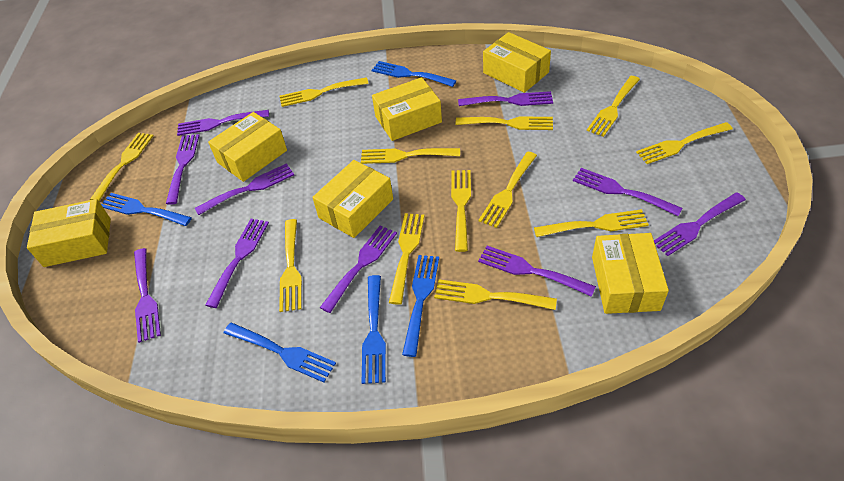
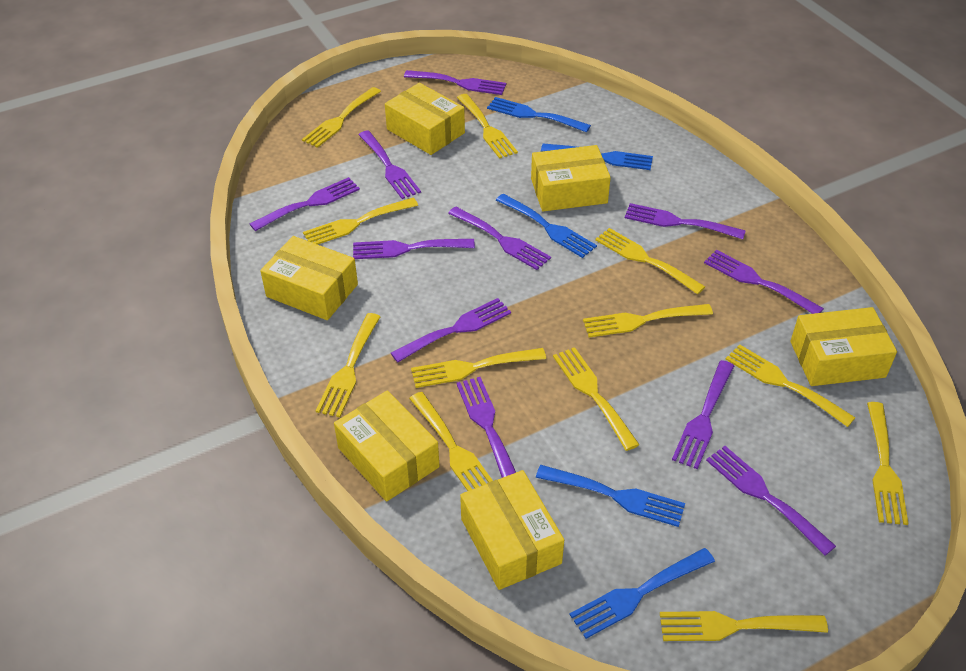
purple fork: [134,248,161,343] [166,134,200,205] [177,110,269,136] [195,163,294,215] [205,219,269,308] [320,226,397,313] [458,91,553,106] [478,246,596,297] [573,168,682,216] [654,193,746,256] = 10 -> [249,177,360,231] [353,239,475,259] [359,130,421,199] [391,298,511,363] [404,70,506,95] [448,207,551,270] [456,377,516,478] [625,203,746,239] [672,360,734,469] [704,250,824,314] [706,446,836,556] = 11

